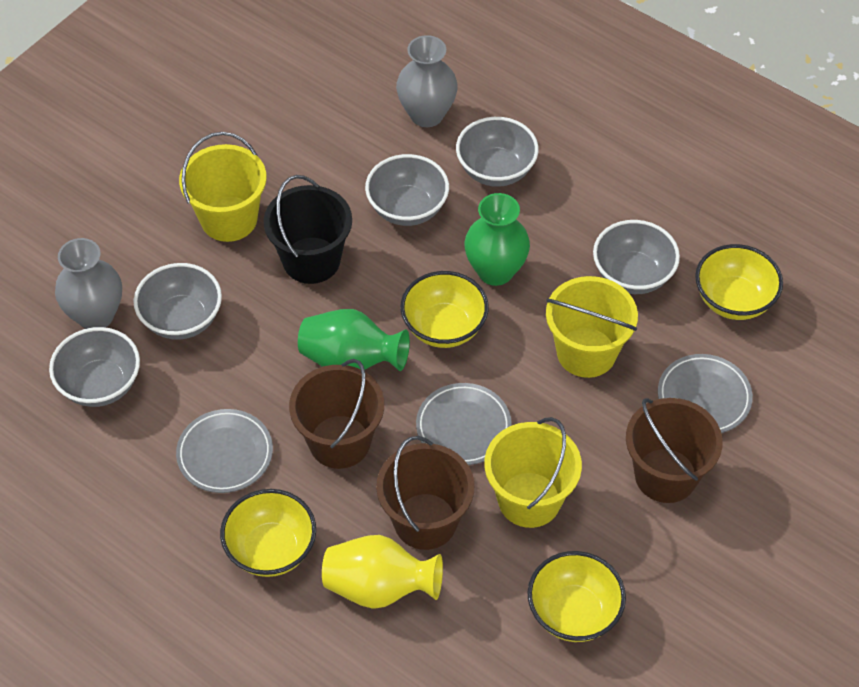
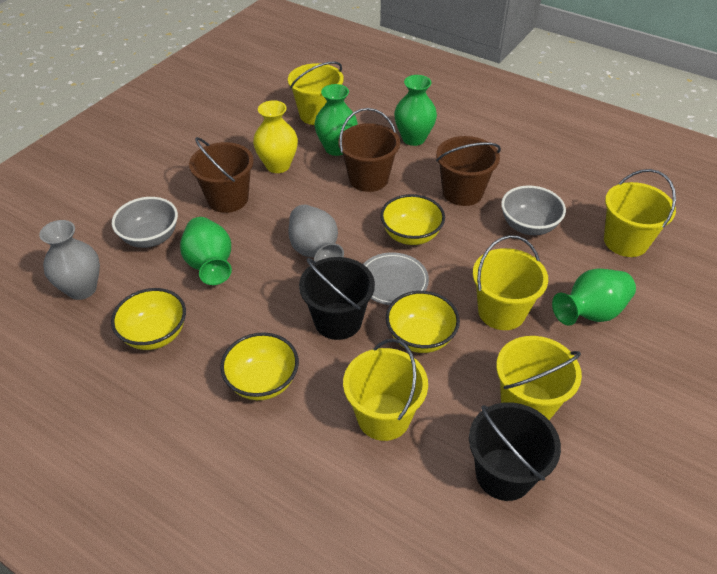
black bucket: [264,175,352,284] = 1 -> [299,257,375,340] [469,402,561,501] = 2
green vase: [298,309,410,371] [464,193,530,286] = 2 -> [180,217,232,285] [314,84,358,156] [394,75,437,146] [552,269,636,326] = 4
grey bowl: [49,327,140,407] [134,263,222,340] [365,154,449,226] [456,117,539,187] [593,220,680,294] = 5 -> [112,197,178,248] [501,185,566,235] = 2
grey plate: [176,409,273,493] [416,383,512,465] [658,354,753,433] = 3 -> [363,252,429,305] = 1
yellow bucket: [179,132,267,242] [484,417,582,528] [546,276,638,378] = 3 -> [288,61,344,125] [343,339,428,441] [473,235,548,330] [496,336,582,420] [604,169,676,257] = 5

